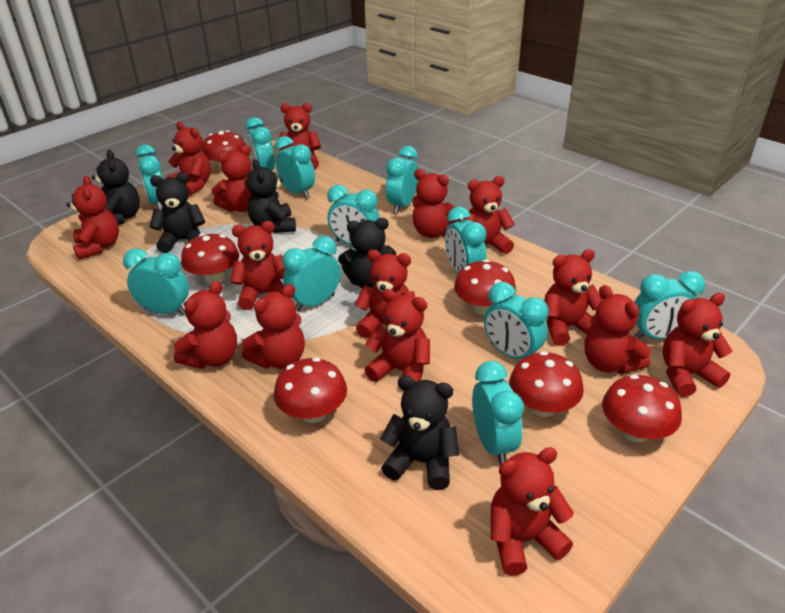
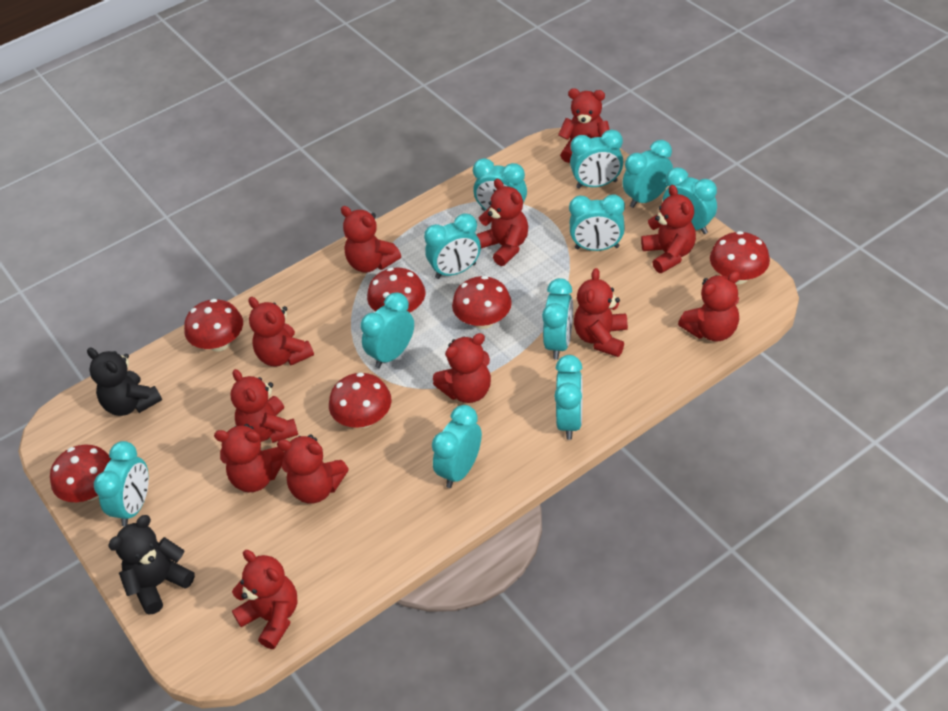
black teddy bear: [92,150,140,225] [150,173,205,253] [246,159,296,233] [338,218,396,289] [380,376,459,490] = 5 -> [87,348,162,416] [108,515,195,615] = 2
red teddy bear: [67,176,119,260] [167,122,211,196] [174,281,237,369] [211,145,252,212] [230,221,285,310] [242,284,305,369] [279,103,321,169] [354,250,415,338] [365,289,430,382] [412,169,461,238] [463,176,515,254] [491,447,574,576] [544,249,603,346] [584,285,651,374] [662,293,732,397] = 15 -> [214,424,284,492] [231,369,298,443] [232,550,297,649] [248,297,314,366] [277,434,349,503] [341,206,401,273] [433,333,491,403] [476,179,528,266] [558,88,610,163] [574,268,628,357] [641,185,696,273] [678,271,740,342] = 12

